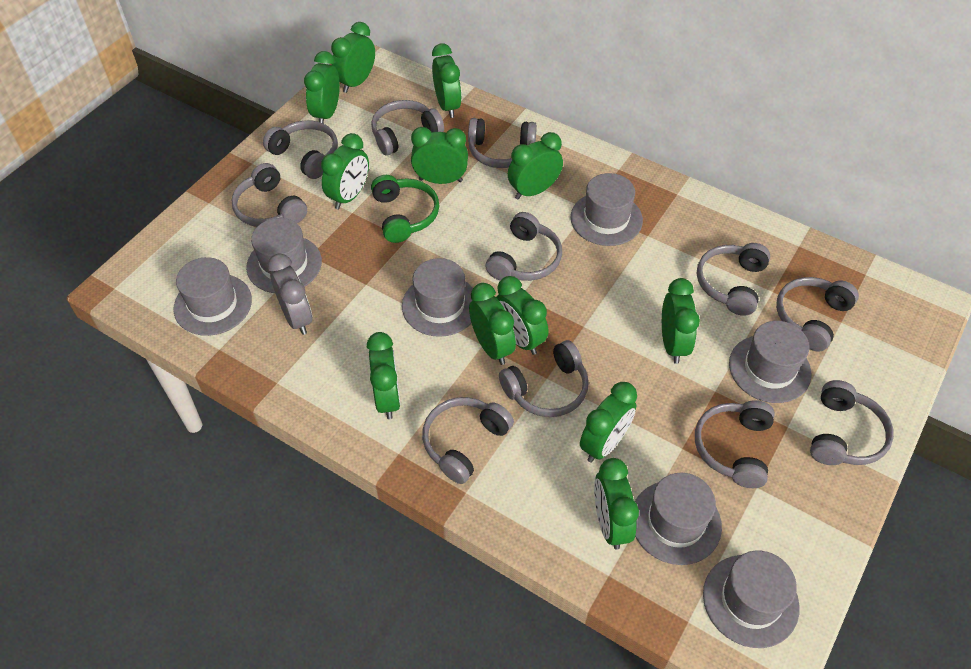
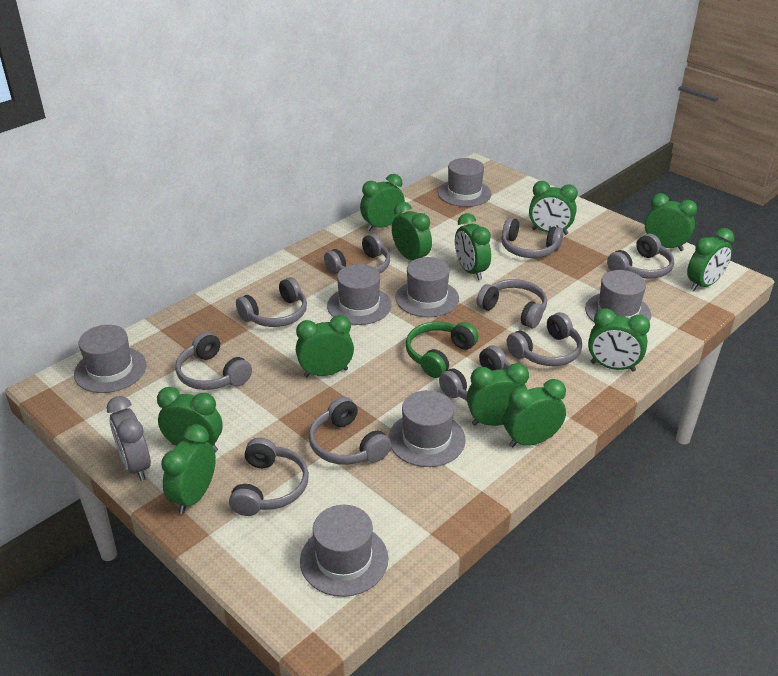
grey headphones: [231,163,307,227] [263,120,338,179] [371,100,444,156] [422,397,514,484] [468,118,537,168] [485,212,562,281] [499,340,589,417] [695,400,775,488] [697,243,770,316] [776,277,859,351] [810,380,894,465] = 11 -> [175,332,252,390] [229,437,309,516] [236,277,307,327] [309,397,391,465] [324,233,390,274] [439,345,511,401] [476,279,547,328] [501,218,563,258] [507,312,582,366] [607,234,674,278] = 10

